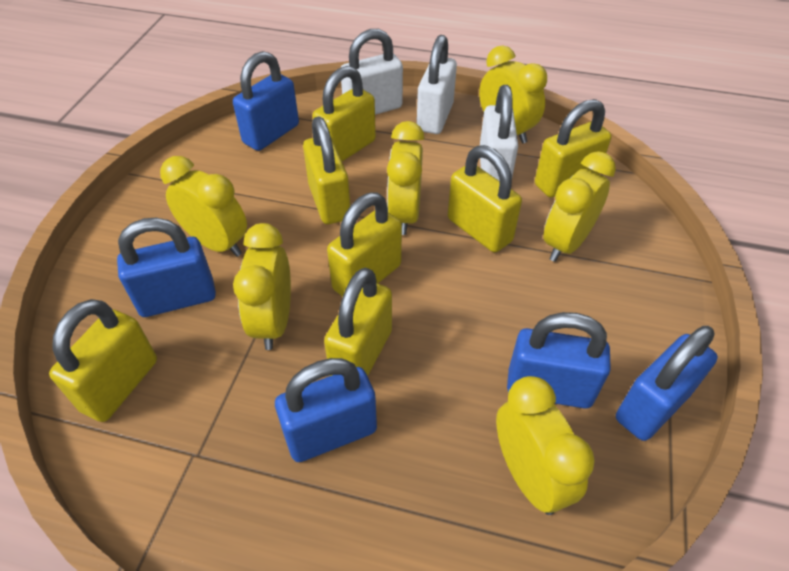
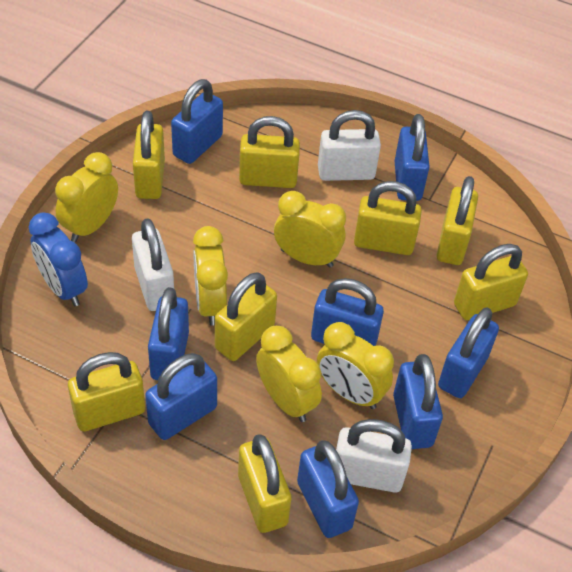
blue clock: none = 0 -> [29,212,88,306] = 1
blue padlock: [117,218,216,317] [233,51,299,151] [275,358,377,462] [507,312,611,409] [616,326,718,441] = 5 -> [145,353,217,440] [148,287,189,380] [171,79,223,164] [297,440,359,538] [311,278,384,346] [393,354,443,449] [395,114,430,201] [438,307,499,398] = 8
yellow clock: [160,156,247,257] [233,223,291,350] [387,121,425,235] [479,45,547,143] [496,376,595,515] [543,151,616,262] = 6 -> [55,152,118,242] [193,226,228,326] [256,326,322,422] [274,191,346,268] [317,322,394,409] = 5
yellow padlock: [49,299,157,422] [303,117,350,224] [313,66,376,161] [324,268,392,376] [327,193,402,297] [448,145,522,252] [535,99,612,198] = 7 -> [68,352,145,432] [133,111,165,199] [215,272,277,361] [238,434,291,533] [239,116,300,188] [354,181,422,255] [437,176,478,265] [454,244,528,320] = 8

